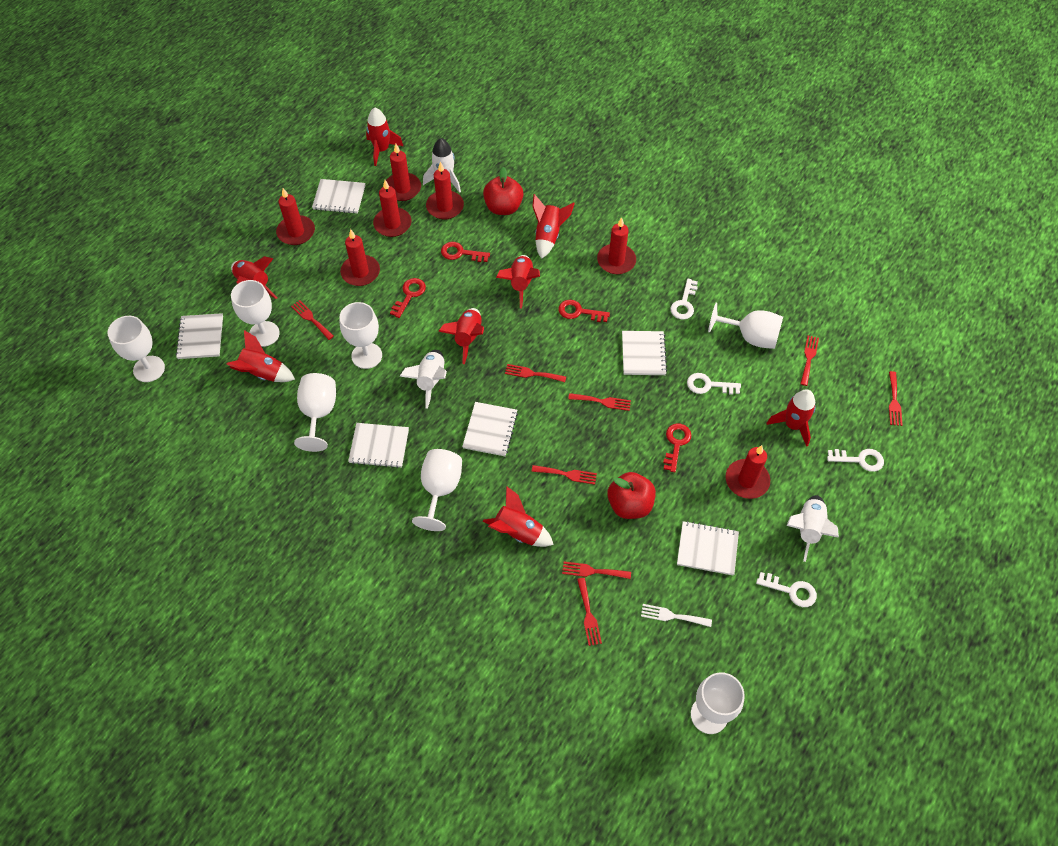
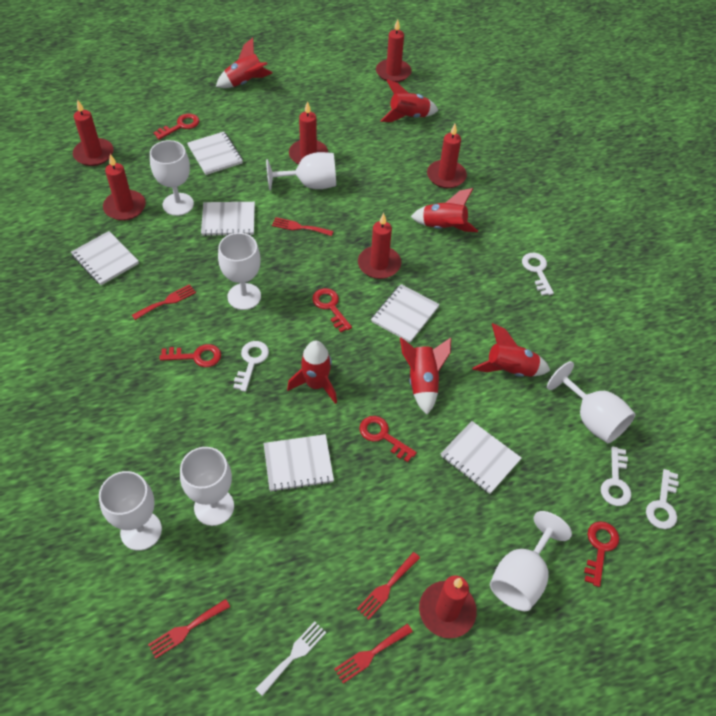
red apple: [483,167,523,215] [607,472,656,519] = 2 -> none = 0
red fork: [291,300,334,340] [505,364,566,382] [532,465,597,485] [562,562,631,579] [568,393,631,411] [577,578,602,646] [800,335,819,386] [889,371,902,426] = 8 -> [132,284,196,320] [148,599,230,659] [272,217,334,236] [334,624,413,683] [357,552,420,620] = 5
red key: [390,278,426,318] [441,242,490,262] [559,300,610,322] [663,423,691,472] = 4 -> [153,114,199,140] [159,344,221,367] [312,288,352,332] [360,416,417,462] [584,521,619,587] = 5
red rocket: [226,330,295,382] [231,256,277,299] [366,107,403,166] [438,308,484,364] [483,486,554,547] [496,255,540,308] [532,194,575,259] [767,389,816,447] = 8 -> [216,38,273,88] [287,341,337,404] [380,79,438,122] [400,337,451,415] [411,188,478,232] [473,323,550,377] = 6
white rocket: [399,350,447,409] [423,138,461,193] [787,495,839,562] = 3 -> none = 0

